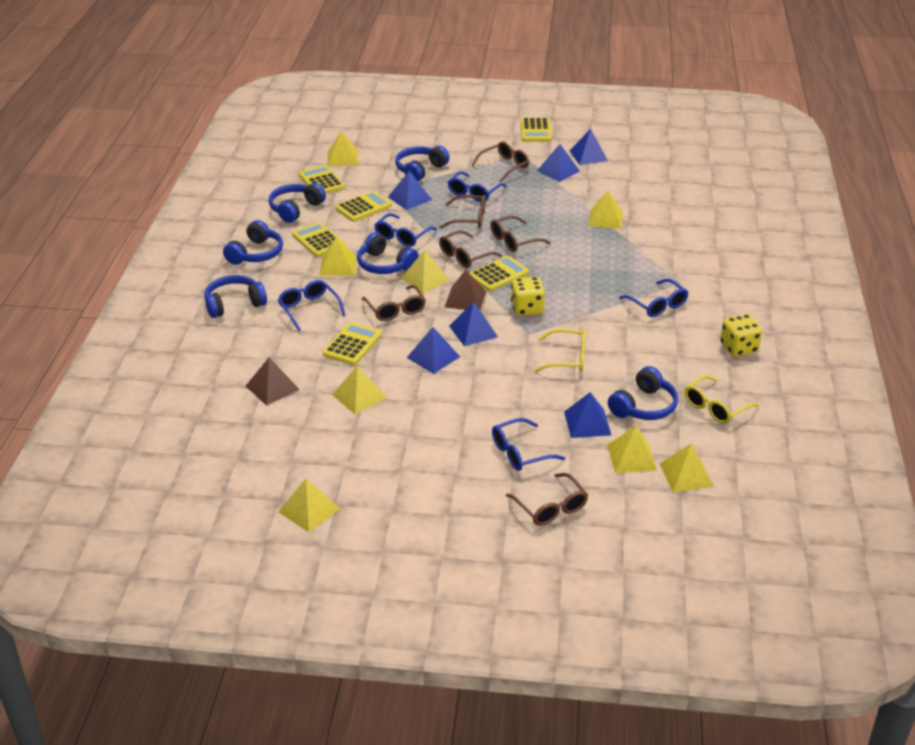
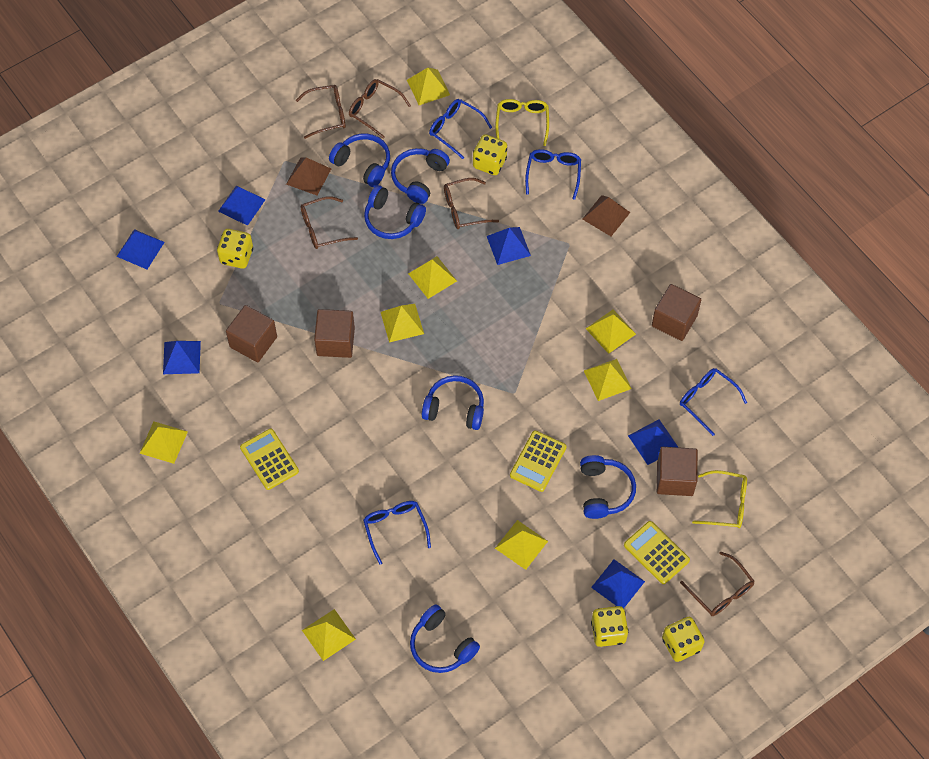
blue glasses: [278,280,346,331] [374,213,437,247] [448,171,506,202] [492,418,565,471] [619,279,688,317] = 5 -> [363,501,431,565] [429,99,492,159] [525,149,581,200] [680,368,747,436] = 4
brown cube: none = 0 -> [226,305,277,362] [314,309,355,358] [652,284,701,341] [657,447,698,496] = 4
brown glasses: [361,285,426,321] [439,195,486,229] [439,230,502,268] [471,141,529,182] [490,215,551,252] [506,473,588,526] = 6 -> [296,85,346,139] [300,196,358,249] [349,79,411,139] [444,178,499,229] [680,552,755,616] = 5
yellow calculator: [292,222,345,257] [299,165,345,194] [323,322,382,365] [335,191,392,222] [469,256,529,291] [520,118,552,142] = 6 -> [240,429,299,490] [510,430,567,492] [624,521,690,584] = 3
yellow dice: [511,277,545,316] [720,314,762,357] = 2 -> [217,229,253,269] [473,134,507,175] [591,606,629,647] [662,617,705,662] = 4

